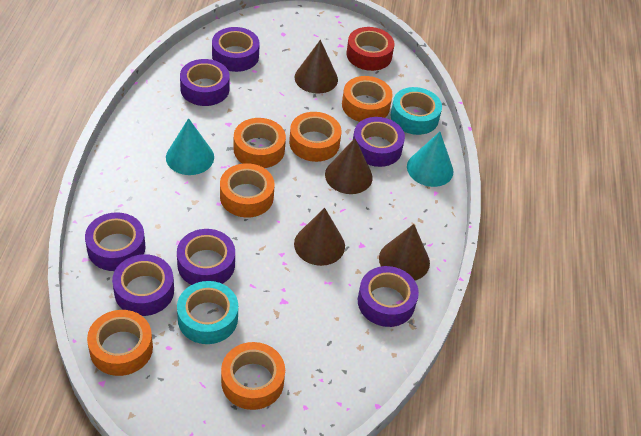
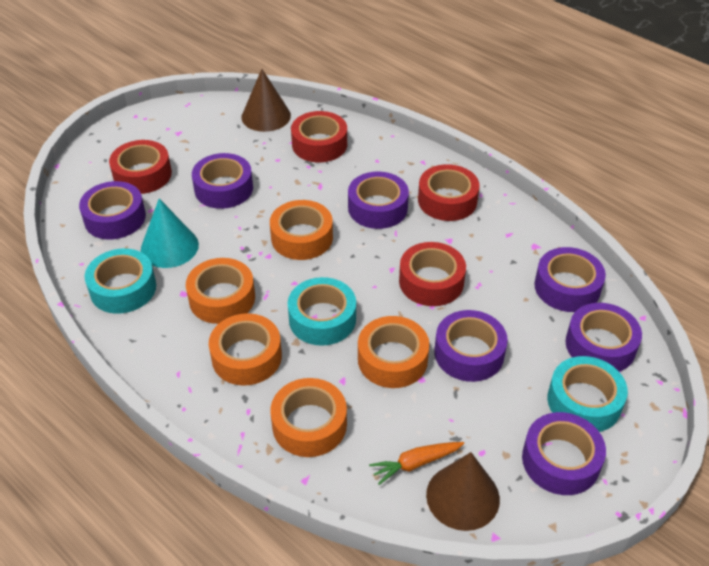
brown cone: [294,208,345,266] [295,40,338,94] [325,138,373,194] [379,224,430,281] = 4 -> [241,69,291,132] [426,452,500,531] = 2
orange carrot: none = 0 -> [369,442,464,485] = 1
orange tape: [87,310,153,376] [220,163,275,218] [221,342,285,410] [233,118,286,168] [289,112,342,162] [342,76,393,122] = 6 -> [186,258,255,324] [209,313,282,386] [270,200,333,260] [271,378,347,457] [358,316,430,388] = 5
red tape: [347,27,395,71] = 1 -> [109,140,172,194] [291,111,347,162] [399,242,466,306] [418,164,480,221] = 4
turquoise cone: [166,118,214,175] [407,132,454,187] = 2 -> [141,198,199,268] = 1
turquoise tape: [177,281,238,344] [390,87,442,135] = 2 -> [85,248,156,314] [288,277,356,346] [547,356,628,432] = 3

